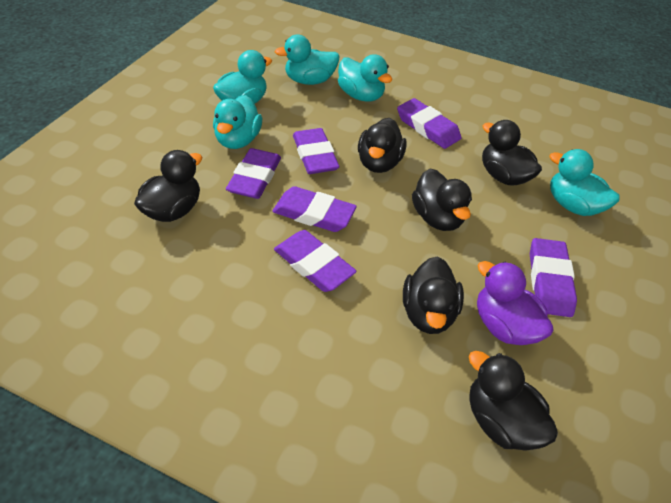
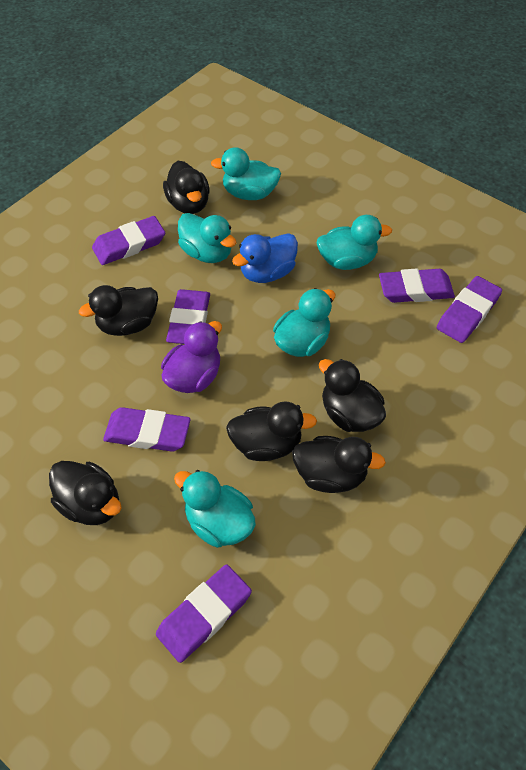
blue duck: none = 0 -> [232,233,298,283] = 1

